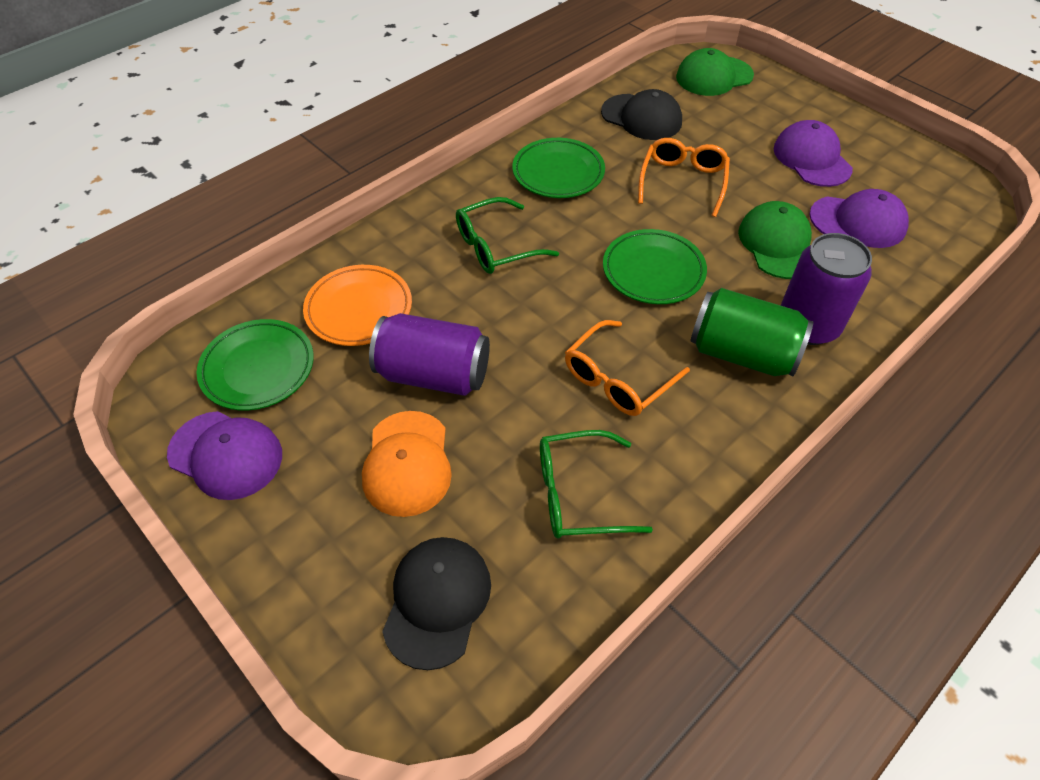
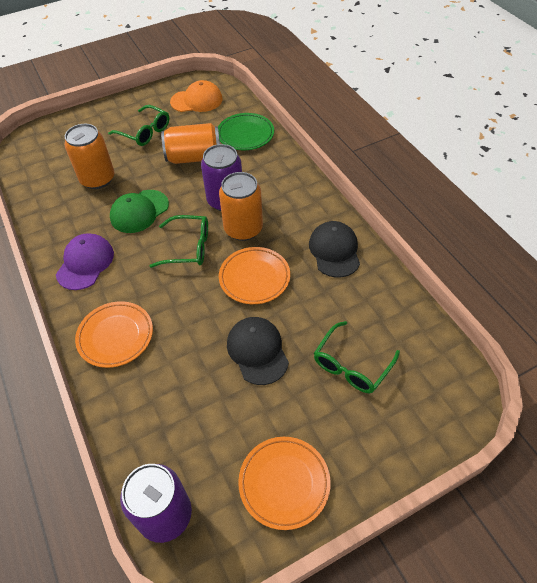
green can: [690,288,814,376] = 1 -> none = 0
green cap: [676,48,754,96] [738,201,812,279] = 2 -> [110,190,169,233] = 1
green glasses: [456,197,559,274] [540,430,653,539] = 2 -> [108,105,169,146] [150,215,208,268] [314,321,400,393] = 3
green plate: [197,319,314,410] [512,138,605,198] [603,229,707,304] = 3 -> [218,113,274,150] = 1
orange can: none = 0 -> [64,124,114,189] [161,123,220,164] [219,172,263,241] = 3
orange glasses: [565,320,690,416] [638,138,730,217] = 2 -> none = 0
orange plate: [303,265,412,346] = 1 -> [75,301,153,368] [219,247,290,304] [238,437,331,530] = 3
purple cap: [167,411,282,500] [774,120,853,187] [809,189,909,248] = 3 -> [56,233,114,290] = 1

